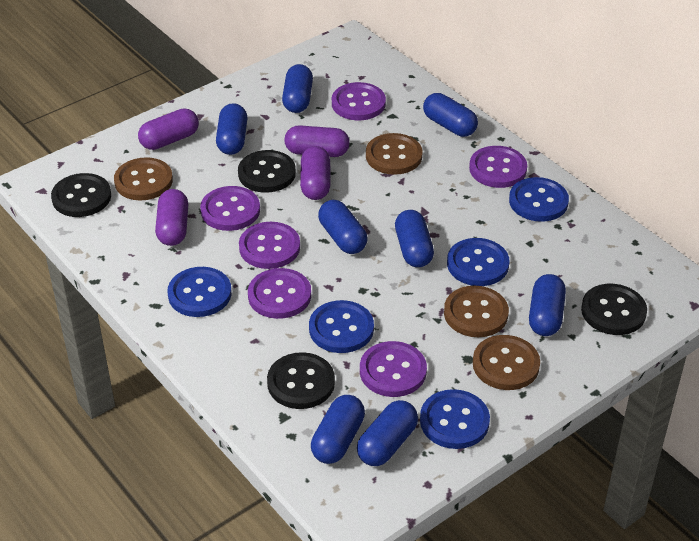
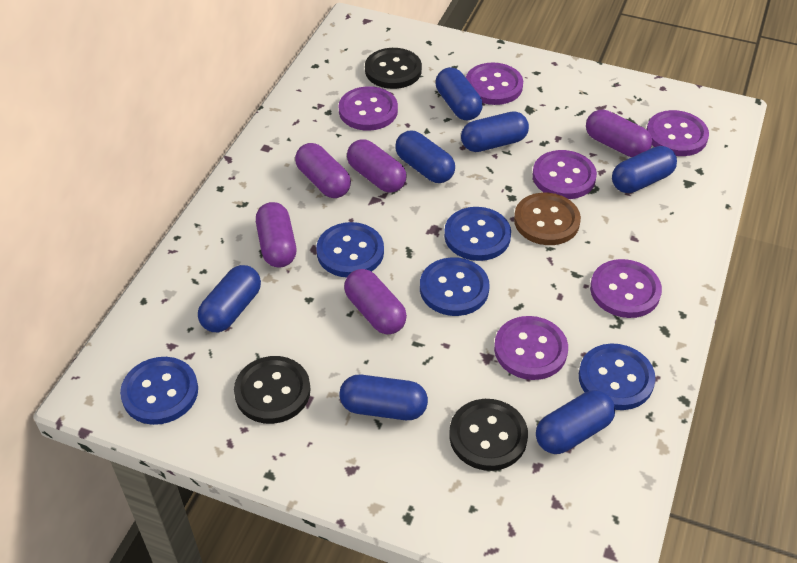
black button: [51,173,111,217] [238,150,296,192] [267,352,335,409] [581,284,647,335] = 4 -> [234,356,310,424] [365,48,422,89] [449,399,528,471] = 3
blue capsule: [216,103,247,155] [282,64,313,113] [311,395,365,464] [318,200,367,254] [357,400,418,466] [395,210,434,267] [423,93,478,137] [529,274,566,336] = 8 -> [198,265,261,332] [339,375,428,420] [395,131,455,183] [435,67,483,121] [461,111,529,152] [536,390,615,454] [612,146,677,193] = 7
brown button: [114,157,173,201] [366,133,423,175] [444,286,509,337] [473,335,540,390] = 4 -> [514,193,581,245] = 1
purple capsule: [138,108,199,150] [155,189,188,246] [285,125,350,157] [300,146,331,200] = 4 -> [256,202,296,268] [295,143,351,198] [344,269,407,334] [347,139,406,193] [586,110,652,157] = 5

